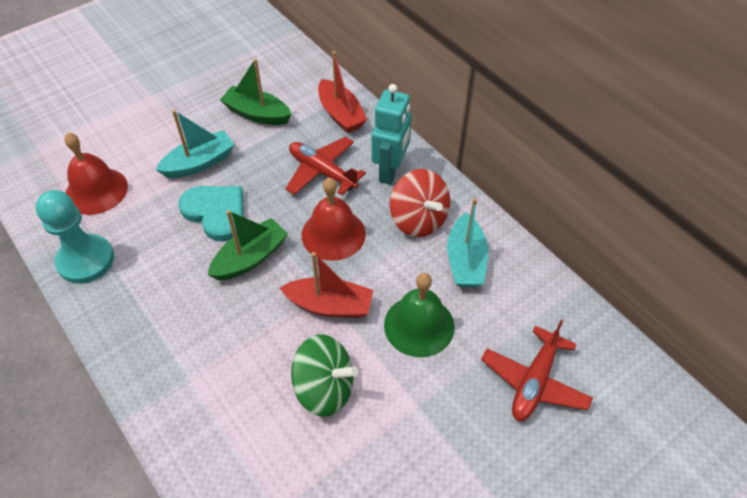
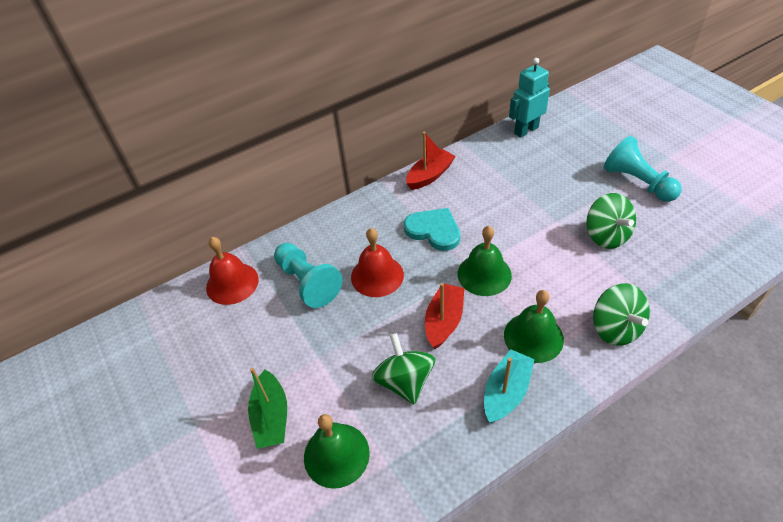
green bell: [384,273,455,357] = 1 -> [304,414,370,489] [457,226,512,296] [504,290,564,363] = 3
green boat: [208,210,288,281] [220,59,292,125] = 2 -> [248,368,287,449] = 1
green spinning top: [291,334,358,417] = 1 -> [372,333,435,405] [586,193,636,249] [593,283,650,346] = 3
red plane: [286,137,366,195] [481,319,593,421] = 2 -> none = 0
red spinning top: [390,169,450,237] = 1 -> none = 0
turquoise boat: [156,110,235,178] [447,198,488,287] = 2 -> [484,349,535,423] = 1
turquoise pawn: [35,190,114,284] = 1 -> [274,243,342,308] [604,136,682,202] = 2

